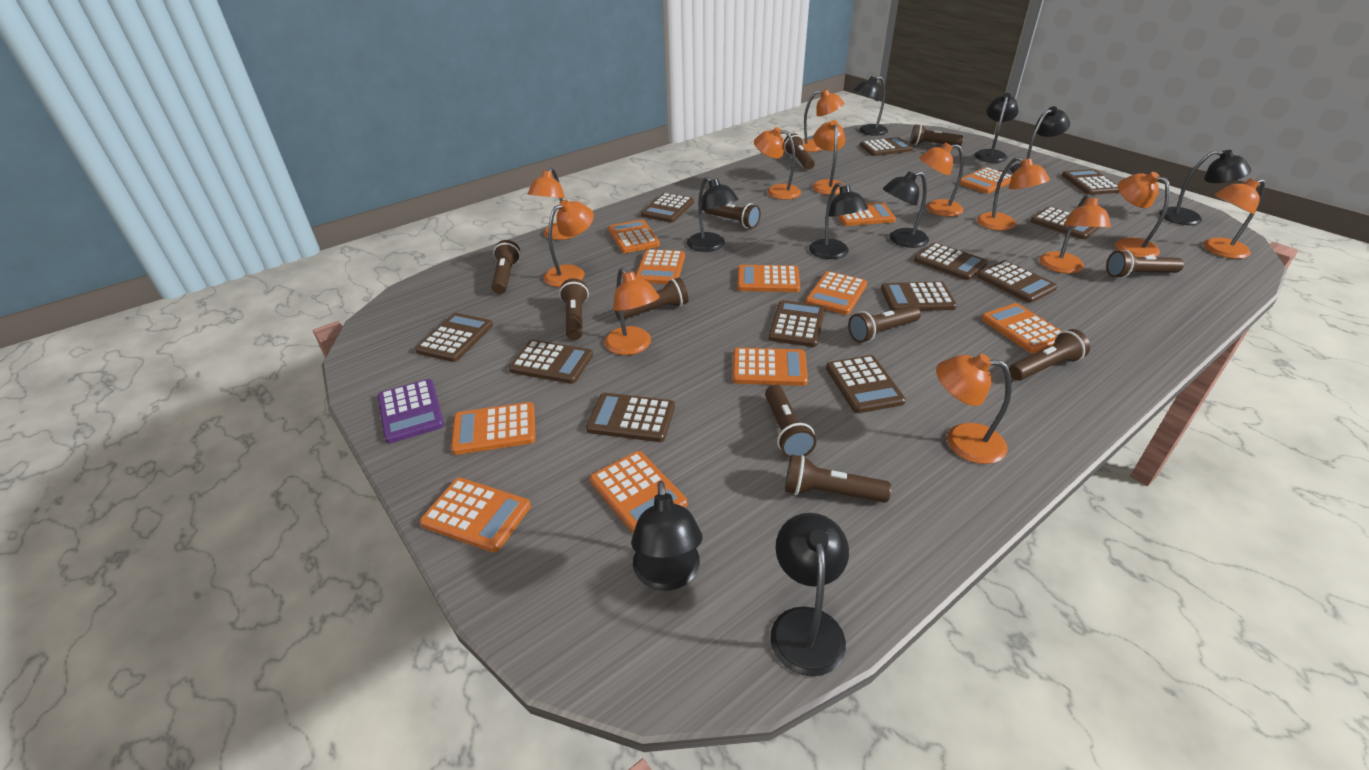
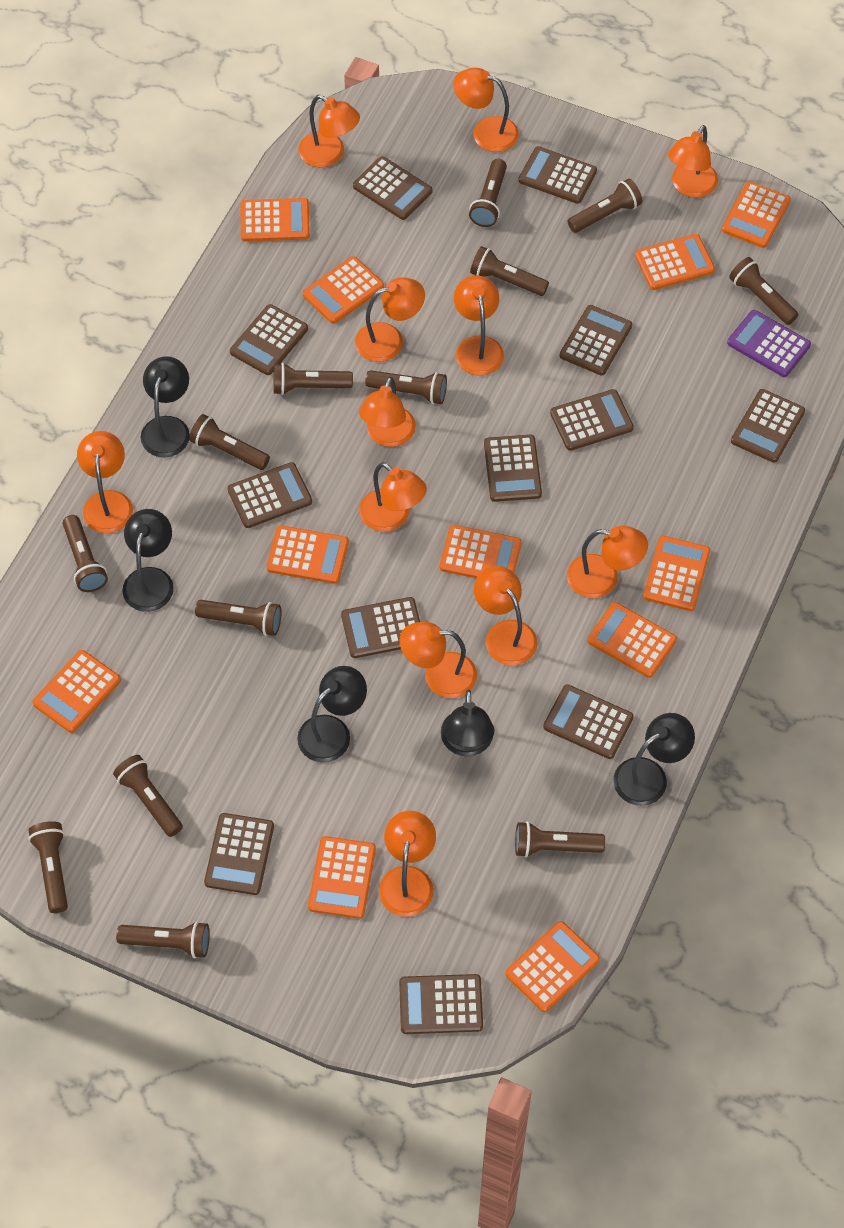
black lamp: [631,481,703,591] [687,177,738,252] [770,513,849,677] [809,182,868,259] [853,76,888,136] [883,171,929,248] [974,93,1018,163] [1010,106,1070,173] [1159,150,1251,225] = 9 -> [122,509,174,612] [140,356,190,458] [297,666,367,763] [441,689,494,757] [614,713,695,806] = 5
brown flashlight: [491,240,520,294] [559,278,589,340] [615,278,689,320] [704,203,761,228] [765,385,816,458] [784,134,815,170] [785,455,891,503] [848,305,921,343] [910,124,964,146] [1009,329,1090,381] [1106,250,1184,278] = 11 -> [28,821,68,913] [63,515,108,592] [113,755,183,837] [116,921,210,958] [189,414,270,470] [195,600,281,636] [273,363,353,395] [365,370,447,404] [469,159,507,227] [470,246,549,296] [515,821,605,858] [567,178,642,233] [729,257,798,325] = 13

